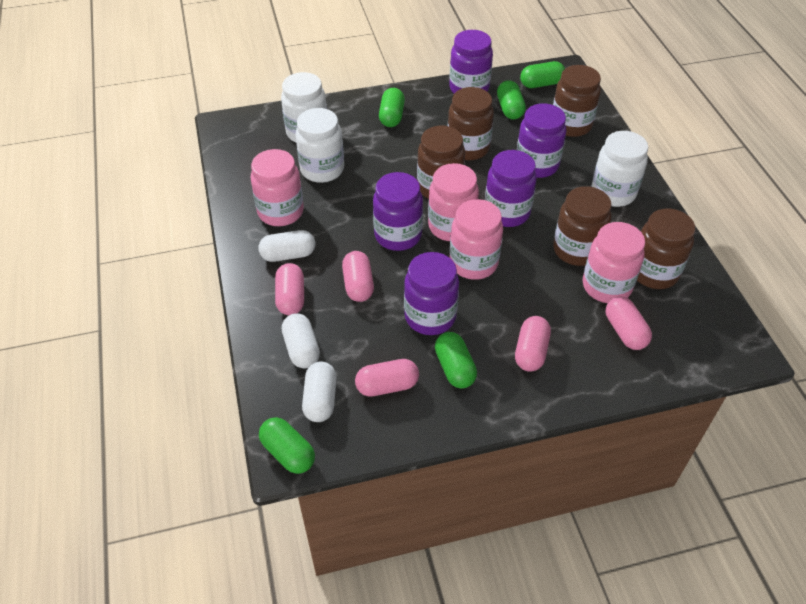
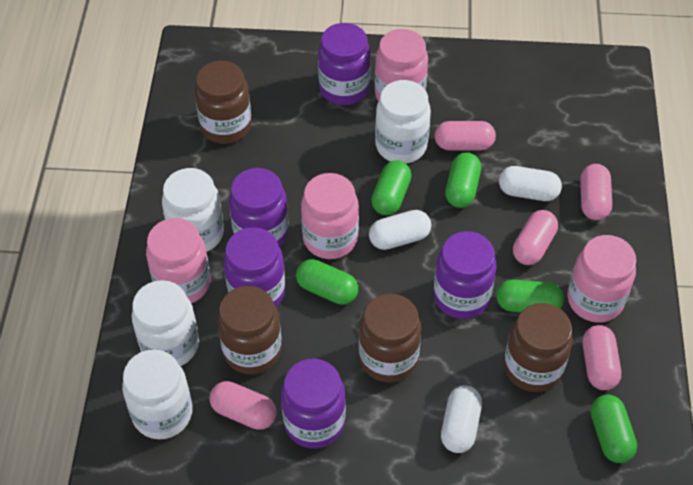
brown jar: [417,126,465,199] [448,87,494,160] [553,65,601,137] [553,186,612,266] [637,209,695,289] = 5 -> [195,61,252,144] [217,286,282,374] [359,294,421,383] [504,303,573,392] = 4
white jar: [281,72,327,143] [295,108,344,183] [591,131,648,207] = 3 -> [122,349,193,439] [132,280,199,366] [162,168,224,252] [375,80,431,164] = 4

